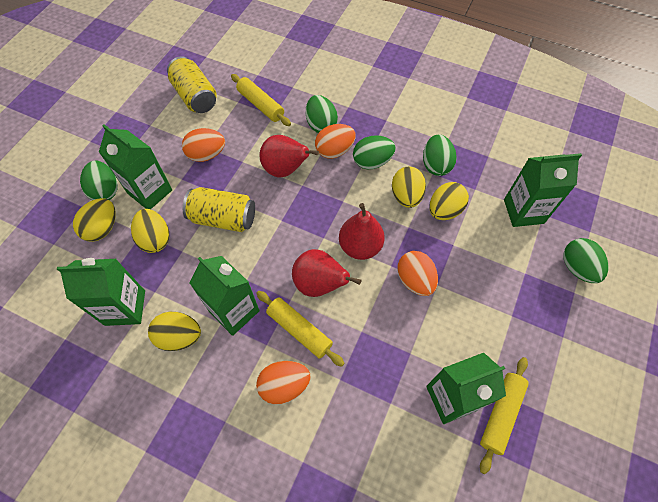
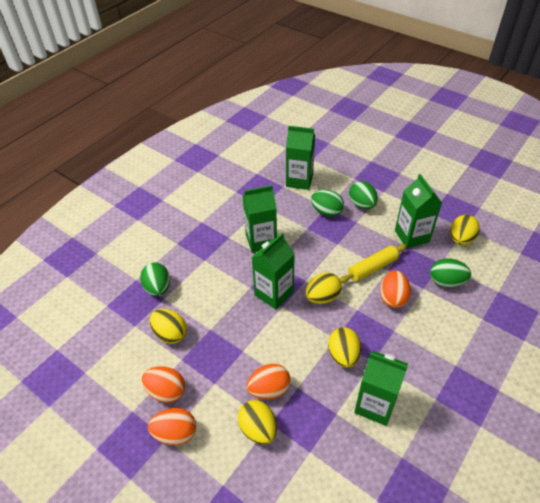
green egg: [80,161,118,200] [306,95,338,133] [353,135,396,169] [423,135,456,176] [563,238,608,283] = 5 -> [140,262,170,296] [311,190,344,217] [349,181,378,209] [430,258,471,288] = 4
red pear: [259,135,319,177] [292,249,362,297] [339,203,385,260] = 3 -> none = 0
yellow can: [167,56,217,113] [183,187,255,232] = 2 -> none = 0
yellow rolling pin: [231,74,291,126] [256,291,345,367] [480,357,529,474] = 3 -> [340,244,407,283] = 1

